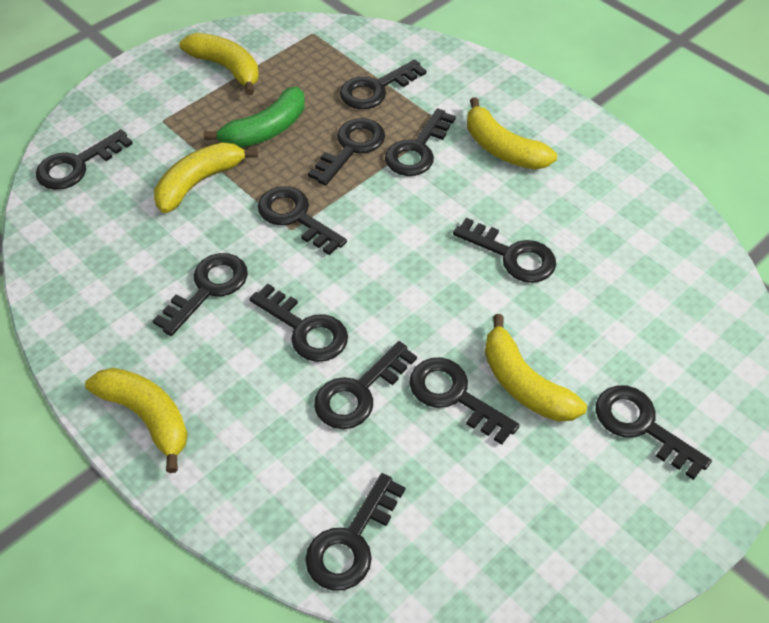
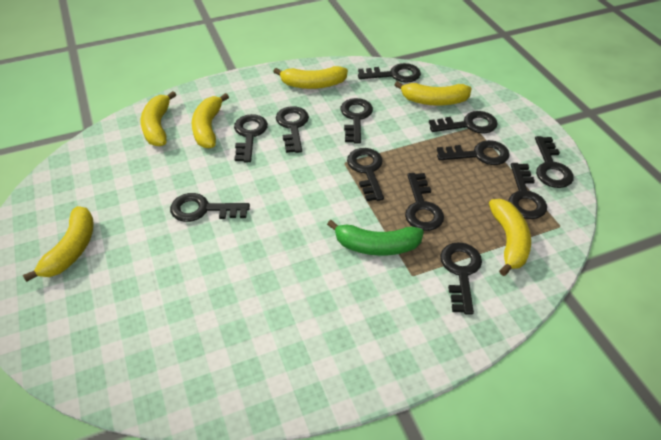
yellow banana: [85,368,188,473] [154,142,258,213] [179,33,259,95] [467,97,557,170] [485,314,587,422] = 5 -> [23,206,94,282] [141,91,176,146] [191,93,229,148] [273,66,348,89] [395,81,472,106] [489,199,531,276] = 6

